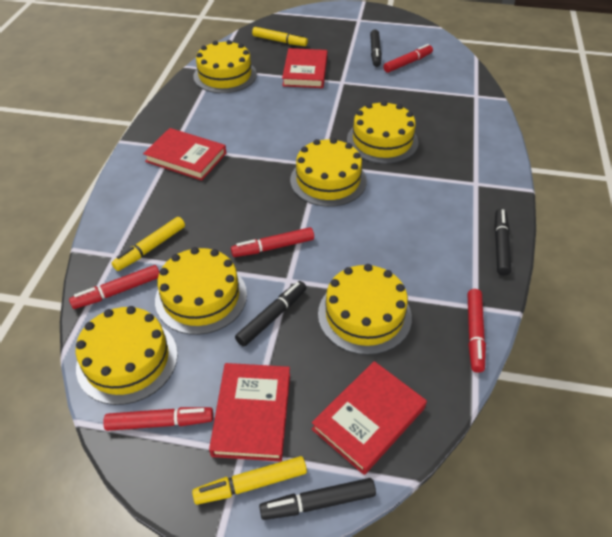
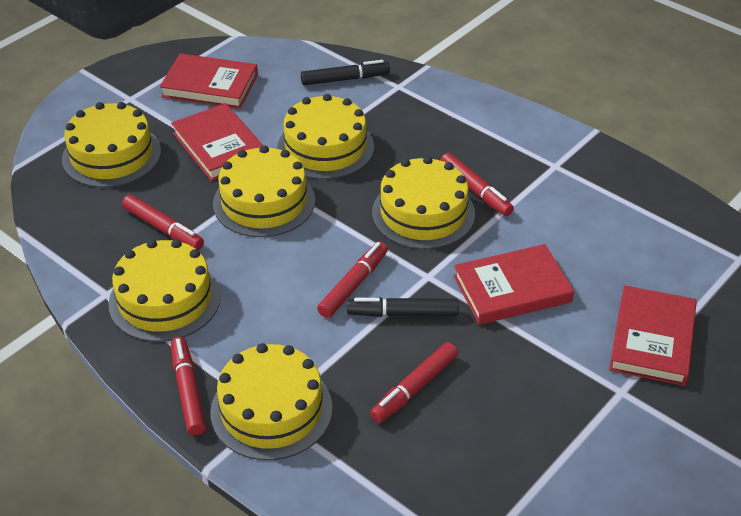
black marker: [235,281,306,347] [259,478,376,520] [370,30,382,67] [494,209,512,275] = 4 -> [301,60,390,85] [347,297,459,317] = 2
yellow marker: [112,217,185,271] [192,456,307,505] [252,27,308,46] = 3 -> none = 0

